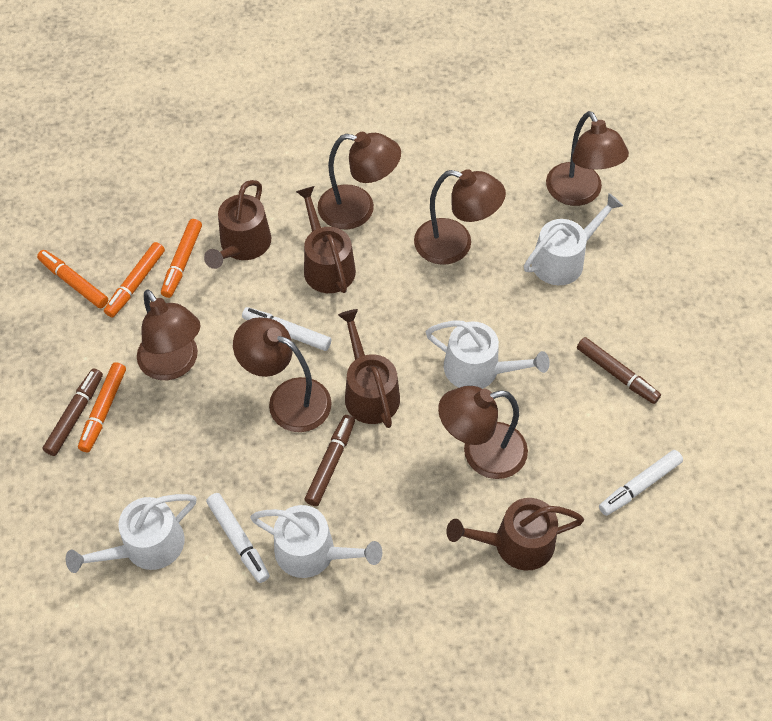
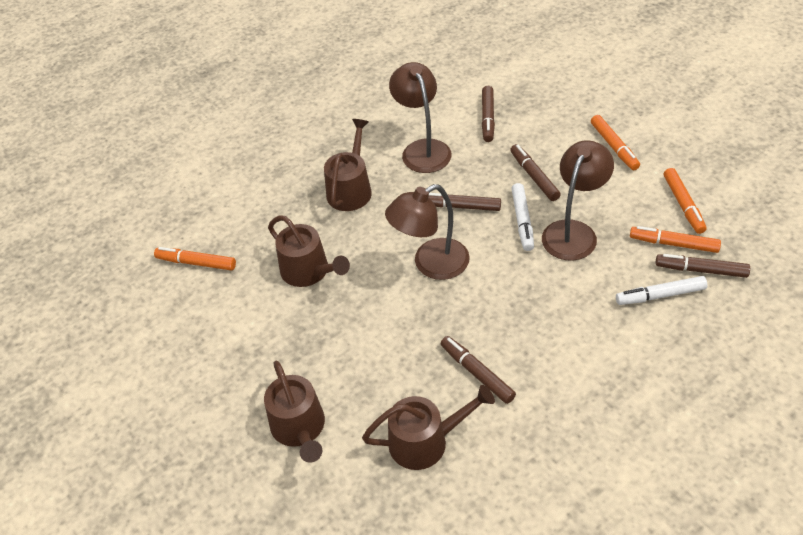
brown lamp: [137,289,201,380] [233,317,332,432] [318,132,401,229] [414,169,506,265] [438,386,528,479] [546,111,629,206] = 6 -> [385,184,470,280] [389,62,451,173] [542,140,614,261] = 3
brown marker: [42,368,103,456] [305,415,355,506] [577,337,661,404] = 3 -> [428,193,501,211] [441,336,516,404] [482,86,495,142] [510,144,561,201] [655,254,750,278] = 5
white marker: [206,493,270,583] [242,307,331,351] [599,450,683,516] = 3 -> [511,183,534,251] [616,276,707,305] = 2
white watering can: [66,494,197,573] [250,505,382,578] [426,320,550,389] [524,193,623,285] = 4 -> none = 0

